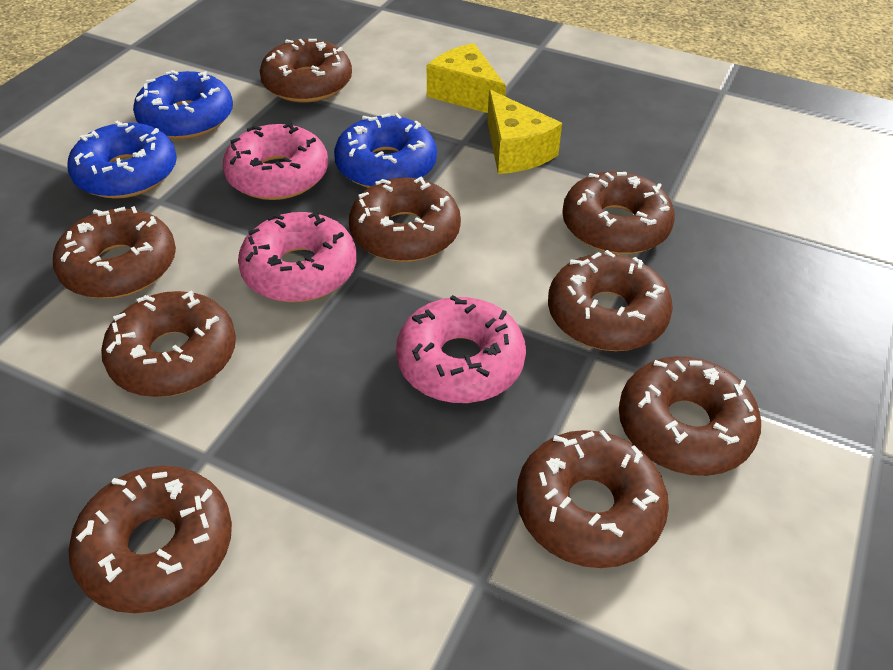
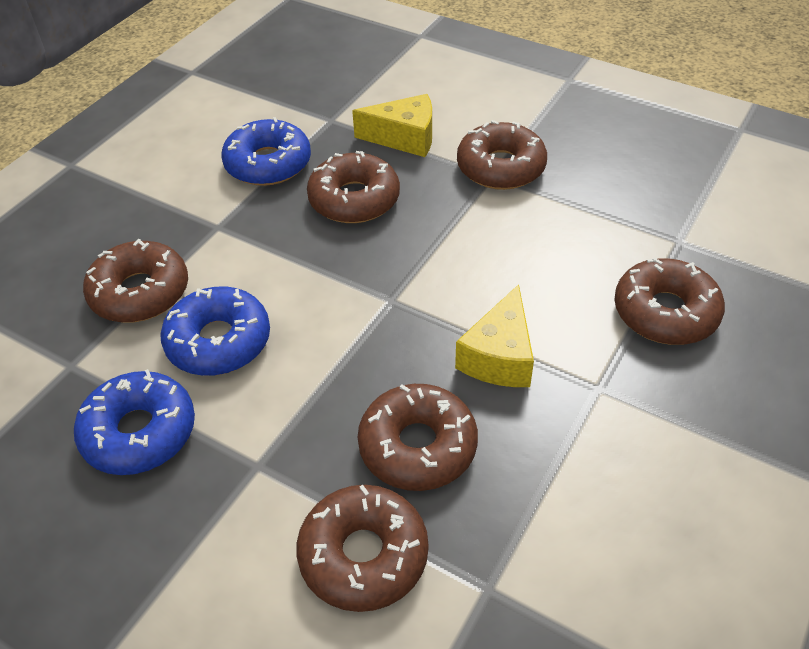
brown donut: [53,206,176,299] [69,466,232,613] [101,291,236,397] [260,39,352,102] [349,177,461,262] [517,430,669,568] [548,250,673,351] [562,171,675,254] [619,356,761,476] = 9 -> [83,239,188,323] [296,485,429,612] [307,151,400,223] [357,384,478,491] [457,120,547,190] [614,258,725,345] = 6
pink donut: [223,122,328,200] [238,211,357,302] [396,295,526,403] = 3 -> none = 0

